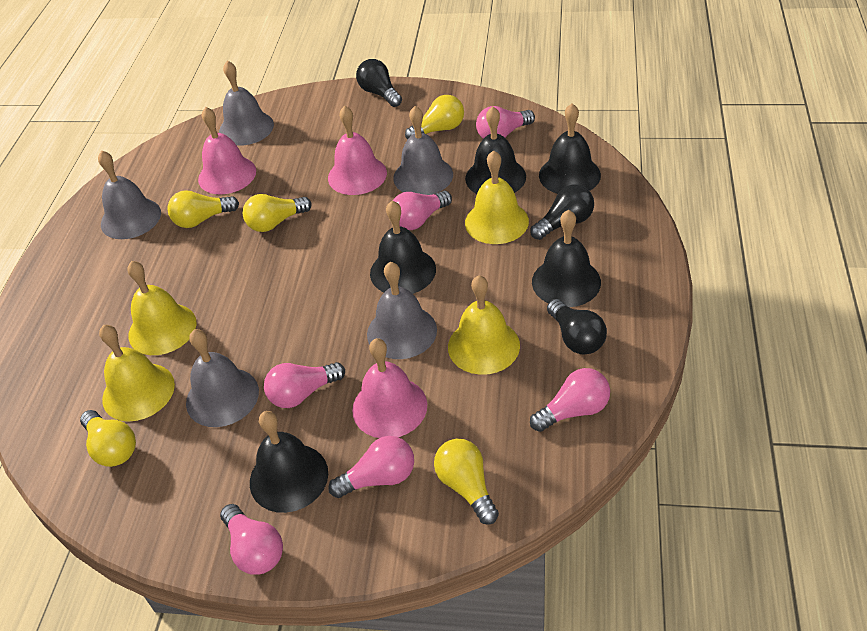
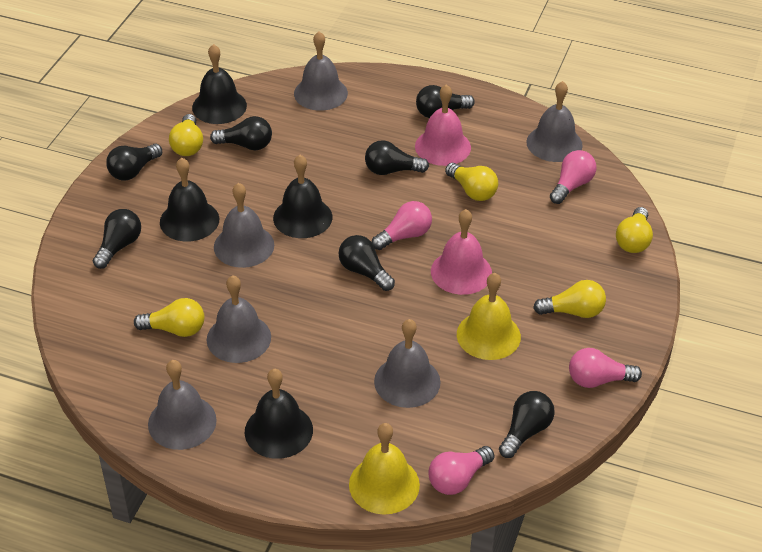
black bell: [250,411,328,513] [370,201,436,294] [465,106,526,194] [532,210,601,307] [539,103,601,194] = 5 -> [160,158,219,242] [192,44,247,124] [245,369,313,459] [273,155,332,238] = 4
black light bulb: [356,59,402,107] [530,184,594,240] [547,299,607,355] = 3 -> [93,209,141,269] [106,144,162,180] [210,116,272,150] [339,235,395,291] [365,140,429,175] [416,85,475,118] [499,391,555,458] = 7
grey bell: [98,150,161,239] [186,329,259,427] [219,61,274,146] [367,262,437,359] [393,106,453,195] = 5 -> [148,360,217,450] [207,275,271,363] [214,183,274,268] [294,31,348,111] [374,319,440,408] [526,81,583,162] = 6
pink bell: [198,107,256,194] [328,105,387,195] [352,338,427,438] = 3 -> [415,84,471,166] [431,209,492,295] = 2
pink light bulb: [220,504,283,575] [264,362,345,408] [328,436,414,498] [393,191,452,230] [476,106,535,139] [530,368,610,432] = 6 -> [372,201,432,250] [428,446,494,495] [550,150,597,204] [569,348,642,388] = 4
yellow bell: [99,325,175,422] [127,261,196,355] [448,275,520,375] [465,150,529,244] = 4 -> [349,423,420,514] [457,273,521,360] = 2

